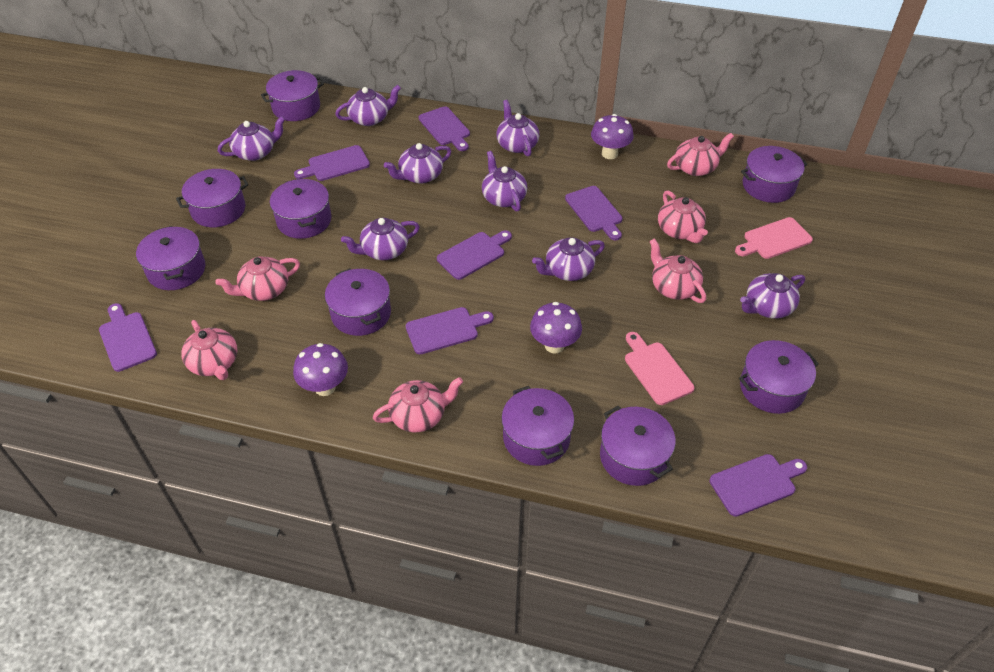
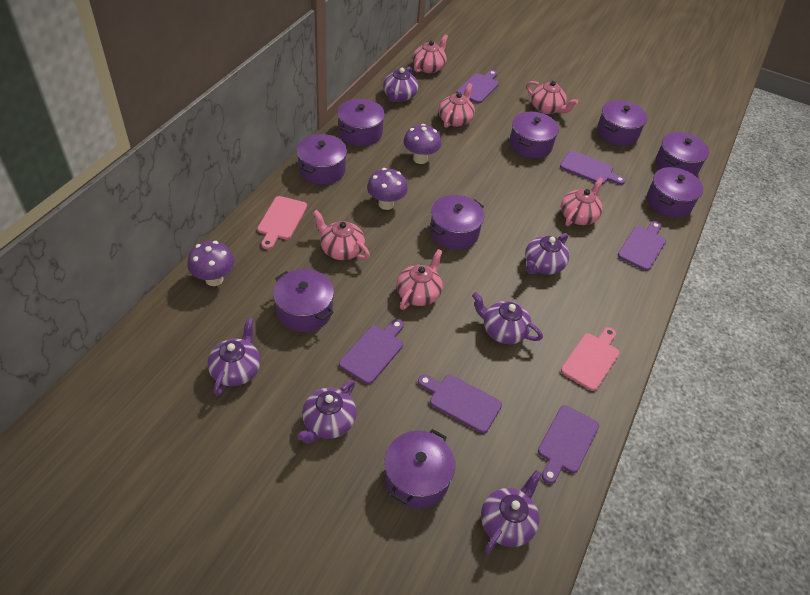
purple cutting board: [99,303,157,372] [294,145,370,181] [406,307,494,354] [419,106,470,151] [437,230,512,280] [565,186,623,241] [709,454,807,517] = 7 -> [339,319,404,384] [418,375,502,433] [457,70,499,103] [538,405,599,484] [560,150,625,185] [618,221,666,271] = 6
purple teapot: [218,116,285,161] [335,85,401,126] [341,218,420,260] [384,143,451,184] [482,151,527,212] [496,100,539,157] [532,237,605,281] [740,273,805,319] = 8 -> [207,317,260,396] [297,380,356,444] [383,66,418,102] [472,292,543,344] [481,470,542,554] [525,233,569,275] = 6

